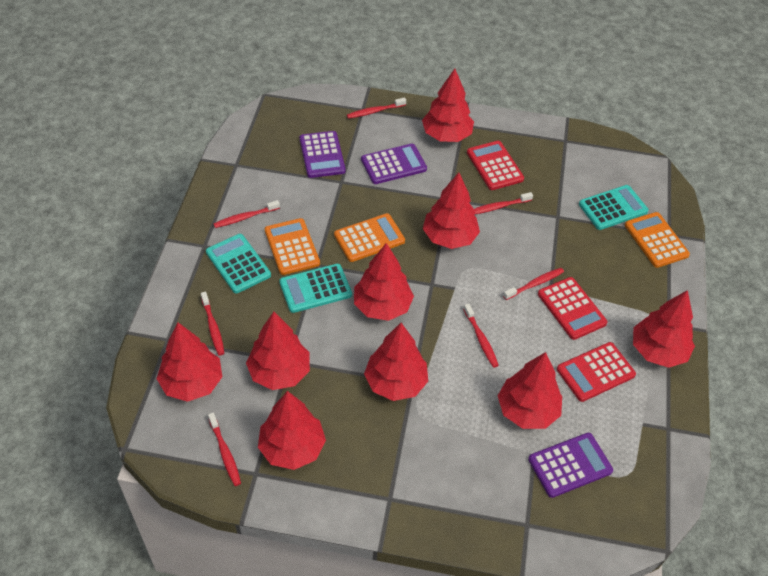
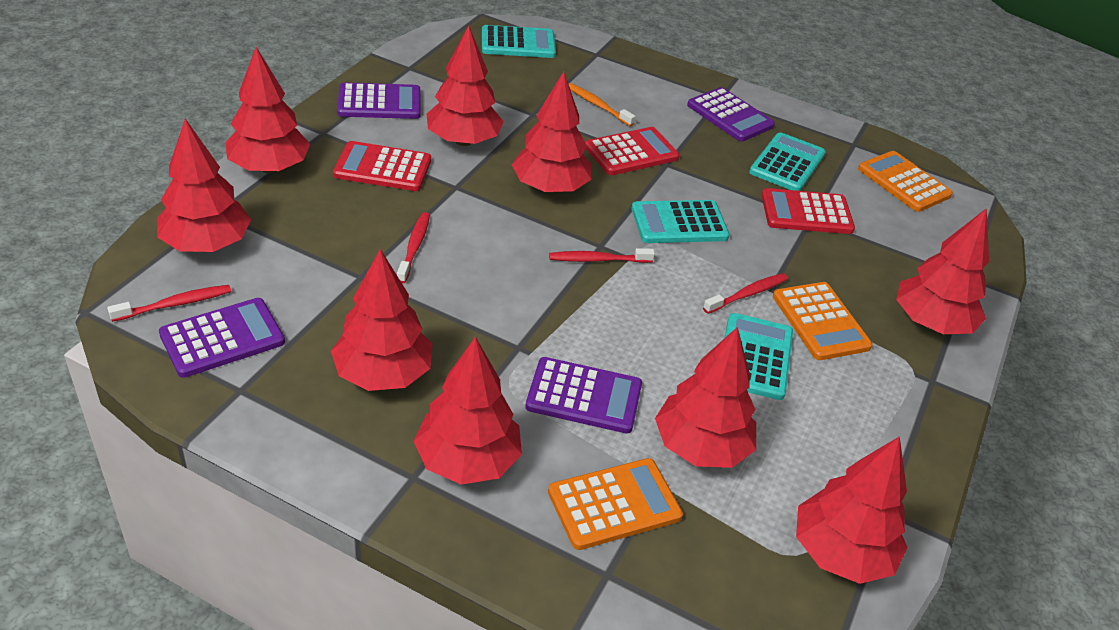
orange toothbrush: none = 0 -> [569,83,636,126] = 1
purple calculator: [300,131,346,178] [361,144,427,184] [528,433,613,498] = 3 -> [159,298,285,378] [337,82,421,119] [525,357,642,434] [687,87,775,142] = 4
red toothbrush: [201,292,225,356] [208,413,241,486] [213,200,280,228] [347,97,406,119] [463,304,499,368] [474,192,533,214] [503,268,564,300] = 7 -> [107,285,231,322] [397,212,430,284] [549,248,655,263] [703,273,788,314] = 4
turquoise calculator: [206,234,271,293] [279,264,352,313] [579,185,649,230] = 3 -> [482,25,556,58] [631,200,730,243] [725,313,793,400] [749,132,826,191] = 4

